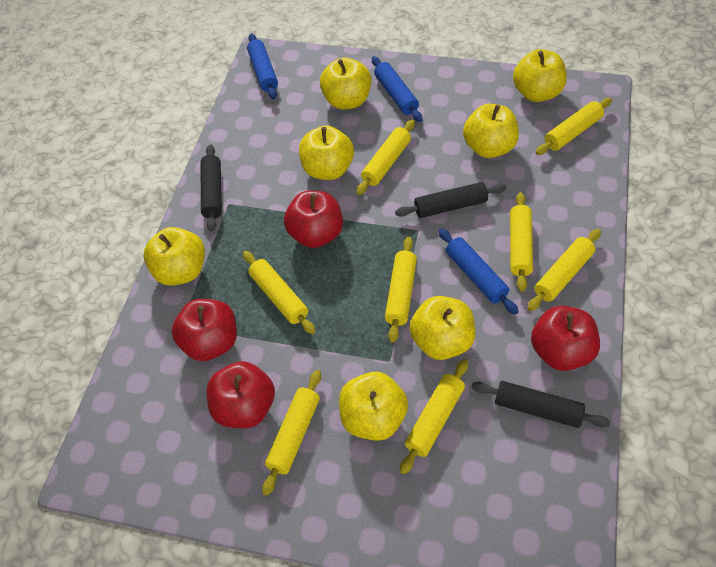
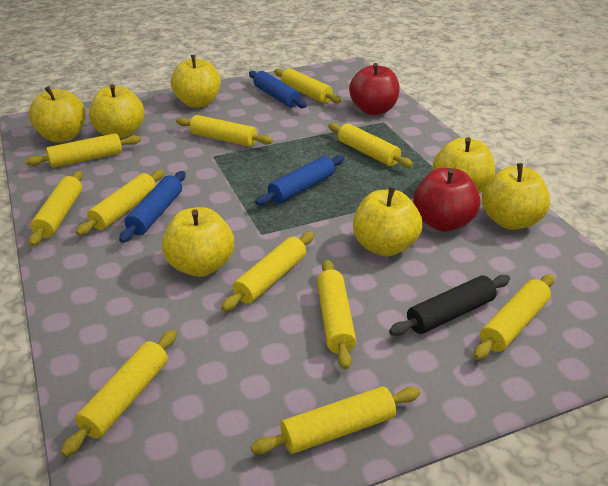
black rolling pin: [201,144,222,232] [395,182,506,218] [472,381,610,428] = 3 -> [389,275,510,336] = 1
red apple: [172,299,237,361] [206,361,275,428] [284,191,343,248] [531,306,600,371] = 4 -> [349,63,400,115] [413,168,480,232] = 2
yellow rolling pin: [243,251,316,334] [262,370,321,496] [356,120,415,195] [385,237,417,343] [400,359,468,475] [510,192,533,292] [527,229,601,311] [535,98,612,155] = 8 -> [25,133,141,168] [29,171,83,246] [60,330,177,457] [76,170,164,236] [176,115,273,147] [221,232,314,311] [251,386,420,454] [274,68,342,103] [317,260,356,370] [328,123,413,168] [474,274,554,360] = 11

